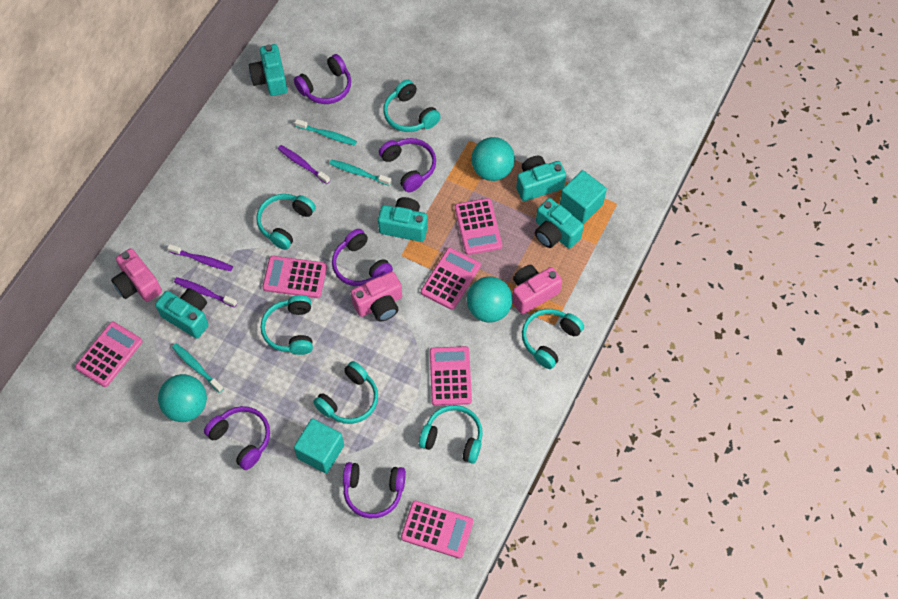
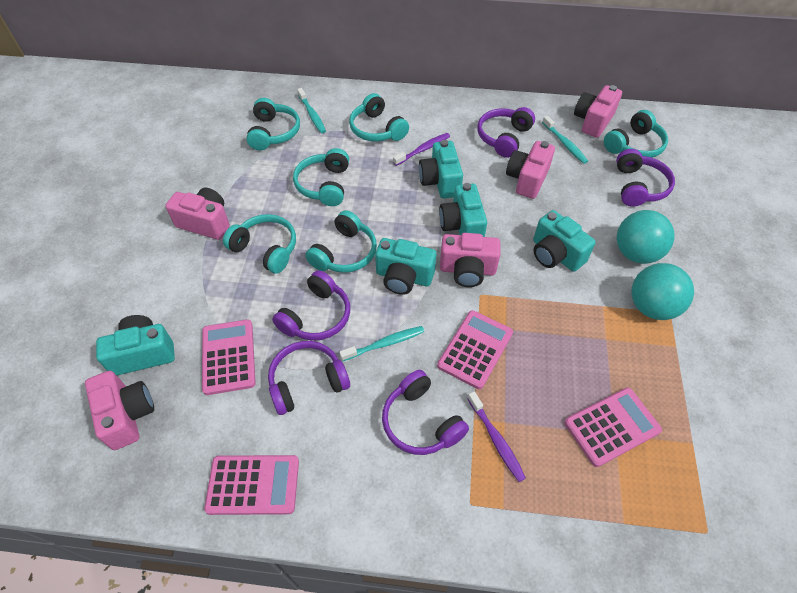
pink calculator: [75,321,142,387] [262,256,327,298] [401,501,473,559] [421,248,481,310] [430,346,472,406] [455,198,502,255] = 6 -> [202,319,256,395] [204,455,299,515] [437,310,513,389] [564,388,662,467] = 4
pink camera: [111,248,162,302] [351,272,402,322] [512,265,562,314] = 3 -> [85,371,154,450] [165,187,230,240] [440,233,500,287] [506,141,555,199] [574,85,622,138] = 5
purple toothbrush: [167,244,233,271] [174,277,237,308] [278,145,330,184] = 3 -> [393,133,450,166] [467,391,526,482] = 2
turquoise ball: [158,374,207,422] [467,276,513,322] [471,137,515,181] = 3 -> [616,210,675,264] [632,263,694,320] = 2
turquoise cube: [294,418,344,474] [560,170,607,224] = 2 -> none = 0

